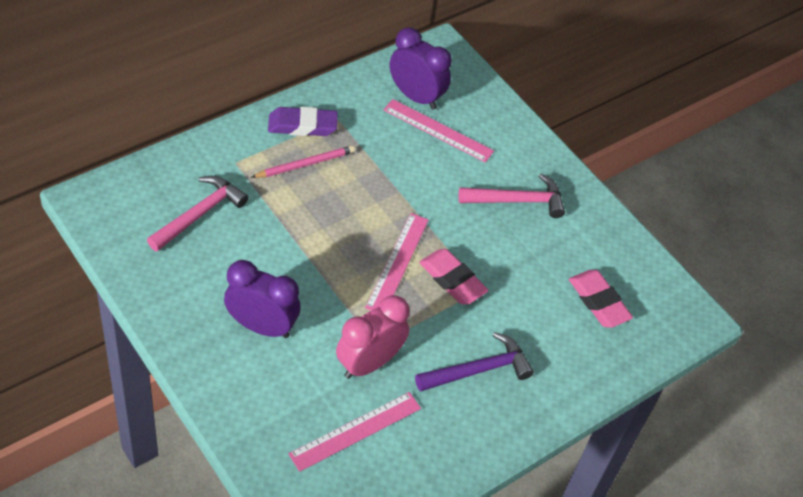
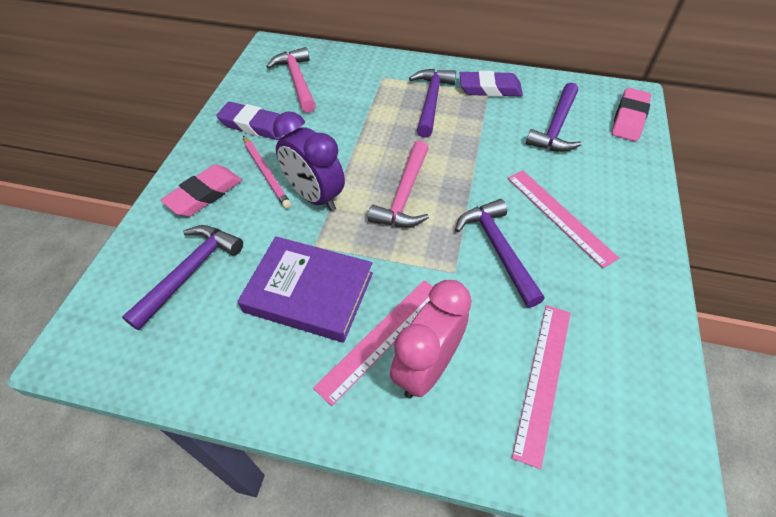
purple book: none = 0 -> [237,236,373,342] = 1
purple clock: [224,260,300,338] [390,27,452,110] = 2 -> [273,111,345,212] = 1
purple eraser: [268,107,338,136] = 1 -> [216,102,282,140] [460,71,523,97] = 2
purple hammer: [415,332,534,392] = 1 -> [122,225,243,330] [409,69,456,137] [455,199,544,308] [526,83,581,152] = 4

